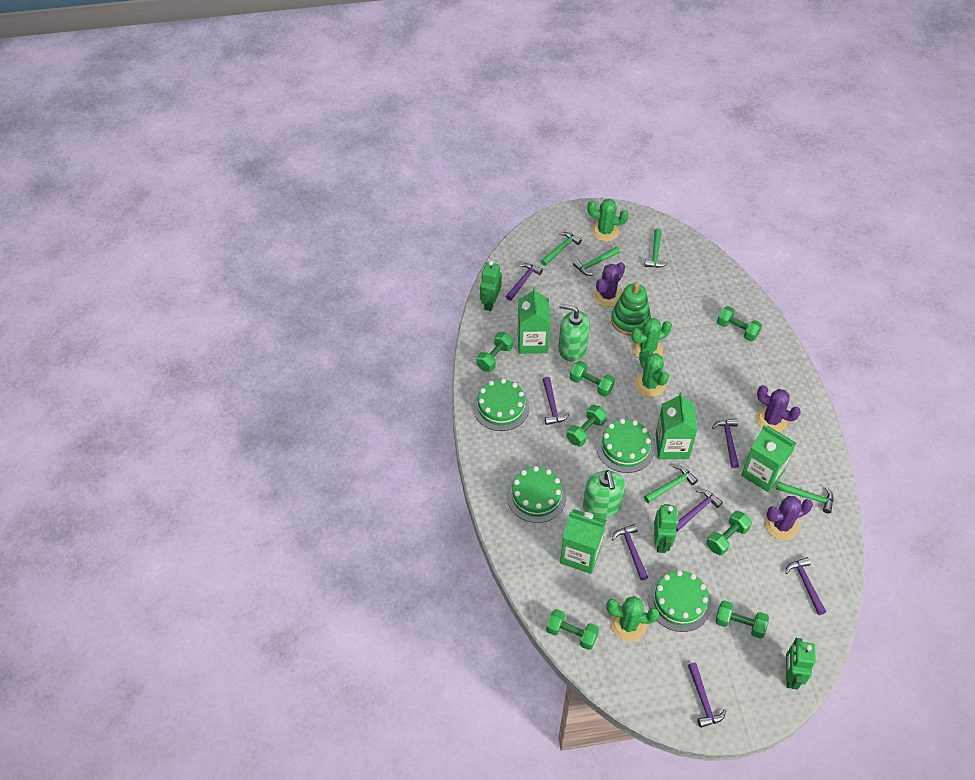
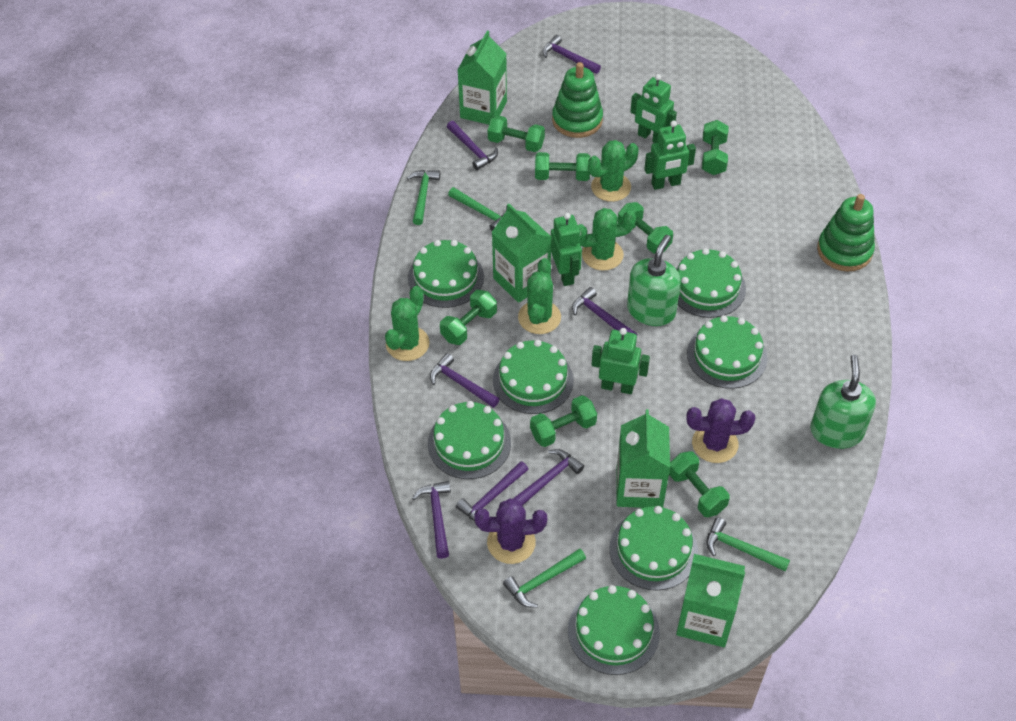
green cake: [473,379,530,431] [507,466,566,523] [596,419,655,473] [648,570,712,632] = 4 -> [408,240,484,308] [428,401,511,479] [493,340,574,414] [568,585,660,675] [609,506,698,590] [676,248,746,318] [687,315,768,389] = 7
green hammer: [541,232,582,266] [573,246,620,276] [644,229,669,268] [644,466,698,503] [776,481,834,514] = 5 -> [407,170,440,225] [448,187,507,231] [503,549,586,608] [706,517,790,572] = 4
green robot: [480,261,502,311] [654,504,678,553] [786,638,815,690] = 3 -> [551,213,582,286] [592,328,650,394] [630,74,677,143] [644,121,696,190] = 4
green stacking toy: [611,282,651,336] = 1 -> [552,62,603,138] [817,194,875,271] = 2
purple cactus: [593,262,625,307] [756,385,801,432] [766,496,813,540] = 3 -> [474,499,547,564] [686,398,755,463] = 2

